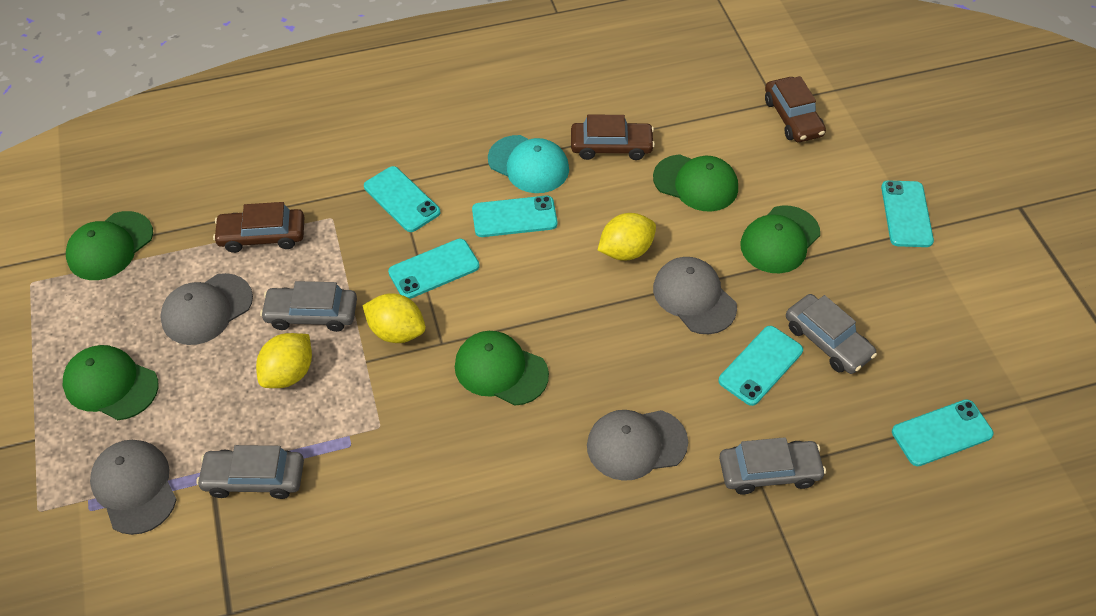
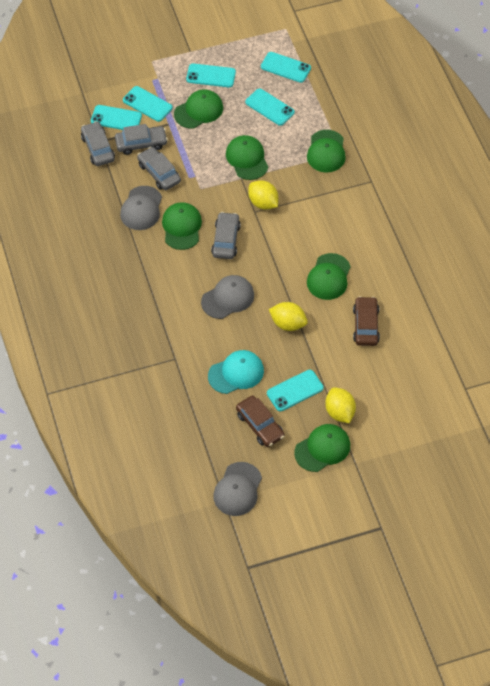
brown car: [213,202,304,253] [571,114,655,160] [765,76,826,142] = 3 -> [236,395,285,447] [353,296,380,346] = 2
green cap: [63,345,159,420] [66,211,153,280] [455,331,549,406] [653,154,738,211] [740,205,820,273] = 5 -> [162,202,202,250] [174,89,223,128] [226,135,268,180] [294,424,350,472] [307,130,346,173] [307,253,351,300] = 6
grey cap: [90,440,177,535] [160,273,253,345] [587,410,688,481] [653,257,737,334] = 4 -> [120,186,162,230] [201,275,254,319] [213,462,262,516] = 3

